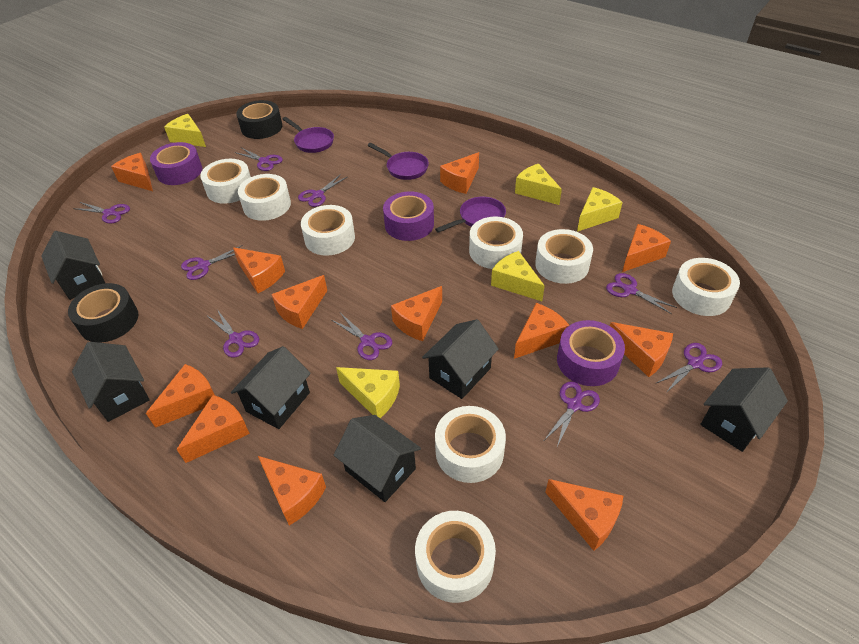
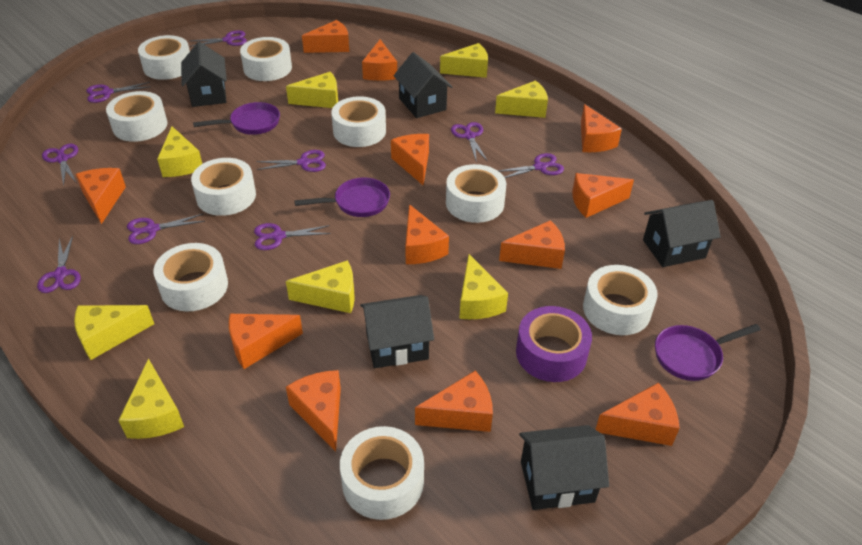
black house: [41,231,105,300] [72,342,150,422] [231,346,311,429] [334,415,421,502] [422,319,499,399] [700,367,788,452] = 6 -> [181,42,227,107] [360,295,434,368] [394,52,452,118] [519,425,609,510] [643,200,721,267] = 5
black tape: [68,283,138,343] [236,100,282,139] = 2 -> none = 0
purple tape: [150,142,202,185] [383,192,434,241] [557,320,625,386] = 3 -> [516,306,592,382] = 1
white tape: [200,159,251,204] [238,174,291,221] [301,205,355,256] [415,511,496,603] [435,406,506,483] [469,217,523,269] [535,229,593,284] [672,258,740,316] = 8 -> [106,91,167,142] [138,35,190,80] [153,243,228,311] [191,158,256,216] [240,37,292,81] [331,96,386,147] [340,426,424,520] [446,164,506,223] [583,265,658,335] = 9
yellow cheese: [164,114,206,147] [336,367,400,418] [491,251,545,301] [515,164,562,205] [577,187,623,232] = 5 -> [74,305,154,360] [118,358,184,439] [157,126,202,177] [286,72,338,108] [286,260,355,313] [440,43,488,78] [459,254,508,319] [495,80,548,118] = 8

